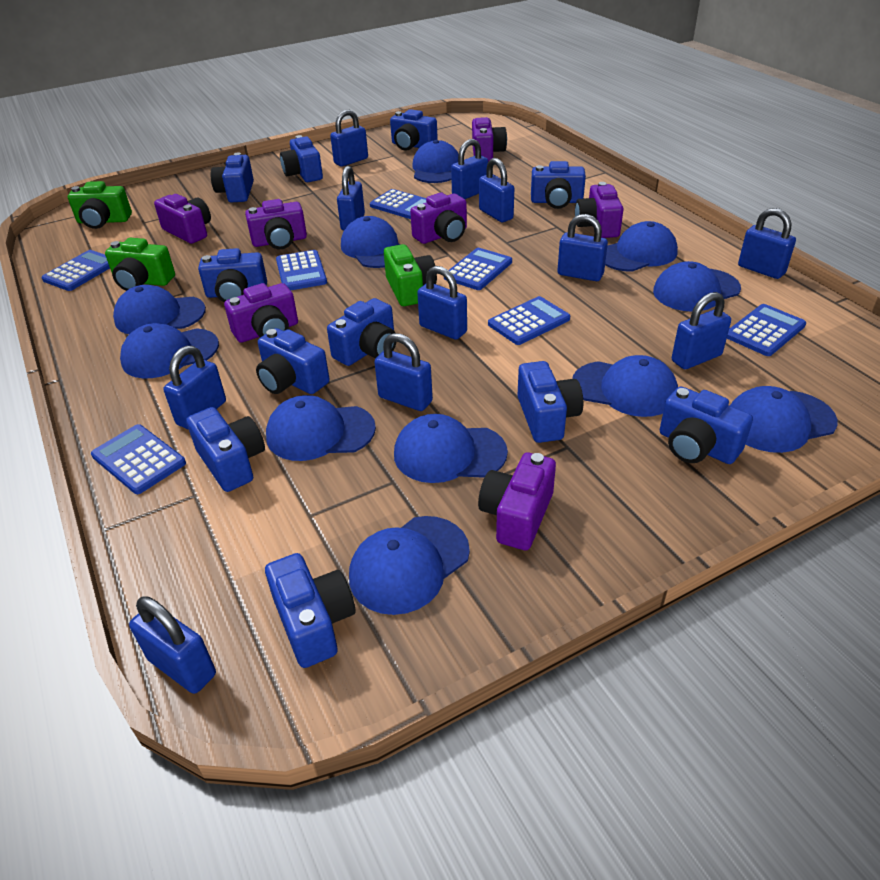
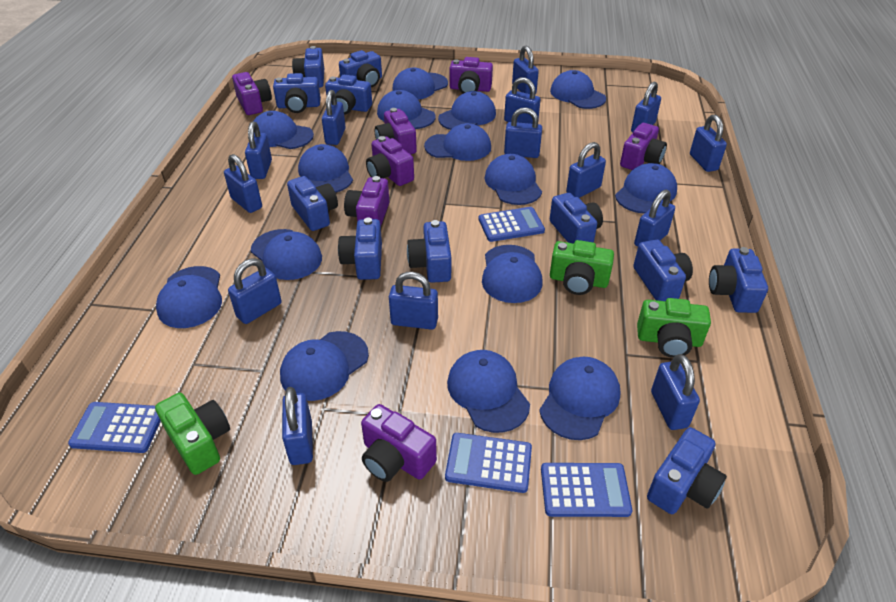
blue calculator: [41,250,110,291] [91,424,186,494] [276,250,327,290] [370,189,426,219] [444,248,512,290] [488,296,570,345] [727,304,806,356] = 7 -> [68,402,161,453] [445,433,532,493] [478,207,545,242] [541,463,632,517] = 4
blue cap: [113,285,206,334] [120,323,219,378] [266,395,376,461] [341,216,400,268] [349,516,470,615] [394,414,508,483] [412,140,458,183] [572,355,678,417] [605,221,678,272] [653,261,741,312] [730,386,838,453] = 11 -> [156,266,222,328] [251,229,322,280] [254,111,314,149] [280,331,369,401] [298,144,353,193] [377,90,435,129] [392,68,448,100] [424,123,491,161] [438,91,496,130] [447,350,530,433] [482,245,543,303] [485,154,542,205] [539,357,620,440] [550,70,606,109] [615,163,677,214] = 15
blue padlock: [129,596,216,694] [163,346,226,430] [330,110,368,167] [337,166,365,231] [374,333,433,411] [417,266,467,340] [451,139,488,199] [479,158,514,222] [557,214,608,281] [672,292,731,369] [738,208,796,279] = 11 -> [224,154,262,213] [228,258,282,324] [245,121,272,179] [282,387,313,465] [322,90,346,145] [389,272,438,330] [504,77,541,124] [504,107,542,158] [512,46,539,95] [566,142,606,198] [631,82,661,132] [634,190,675,247] [651,354,700,430] [690,115,727,172] = 14

